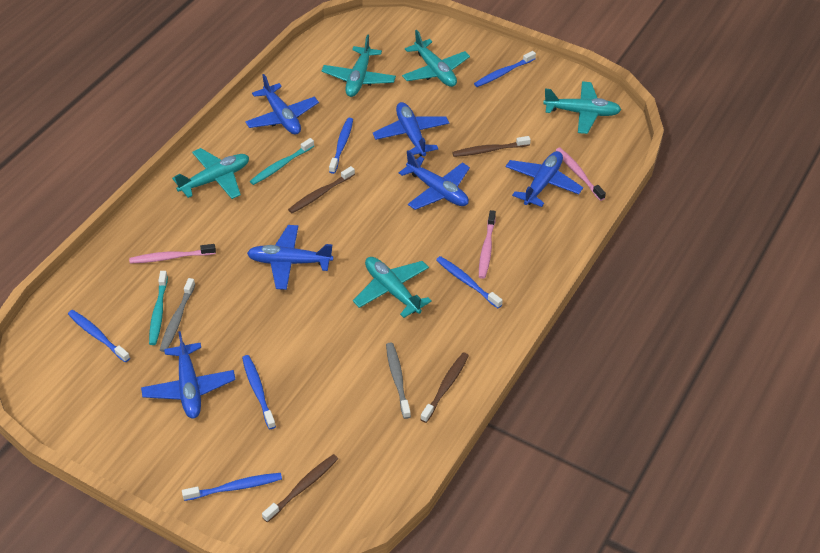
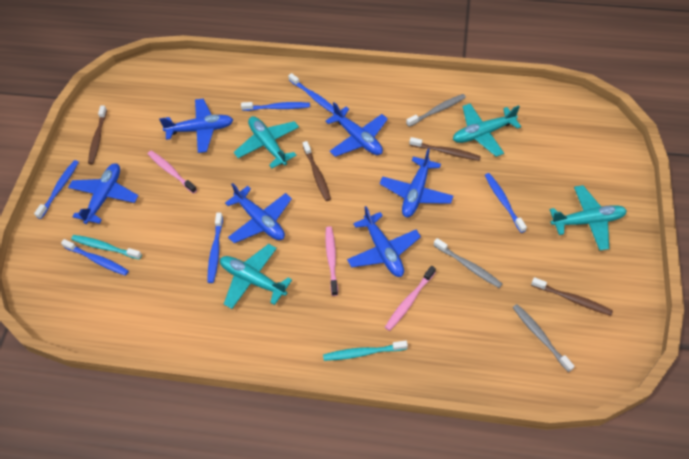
grey toothbrush: [160,278,195,352] [386,342,411,419] = 2 -> [406,94,466,127] [434,238,502,288] [512,304,575,372] = 3
turquoise plane: [172,148,249,199] [321,34,396,97] [353,257,432,318] [402,30,470,87] [543,81,621,134] = 5 -> [220,244,292,309] [234,116,299,168] [453,104,521,157] [550,185,627,251] = 4

